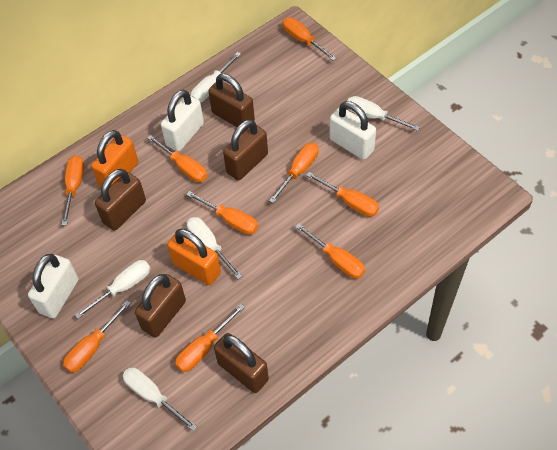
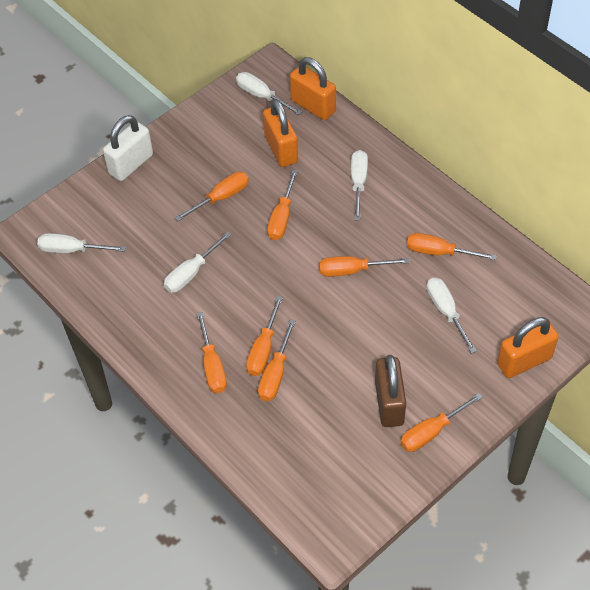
brown padlock: [95,169,146,230] [135,274,186,338] [208,74,255,131] [214,333,269,393] [223,119,268,180] = 5 -> [375,355,406,427] = 1
orange padlock: [91,130,138,187] [167,229,221,285] = 2 -> [263,99,298,167] [290,57,336,120] [497,317,559,378] = 3
orange screwdriver: [62,155,84,225] [63,301,131,373] [147,135,207,182] [175,304,245,372] [186,191,258,235] [269,143,318,203] [283,17,336,61] [295,223,365,279] [306,172,379,217] = 9 -> [175,172,249,221] [197,312,227,393] [246,296,283,376] [258,319,296,401] [267,170,298,240] [319,256,410,277] [400,393,483,452] [407,233,497,260] = 8
white padlock: [28,254,79,318] [161,90,204,152] [329,101,376,160] = 3 -> [103,115,153,181] = 1

